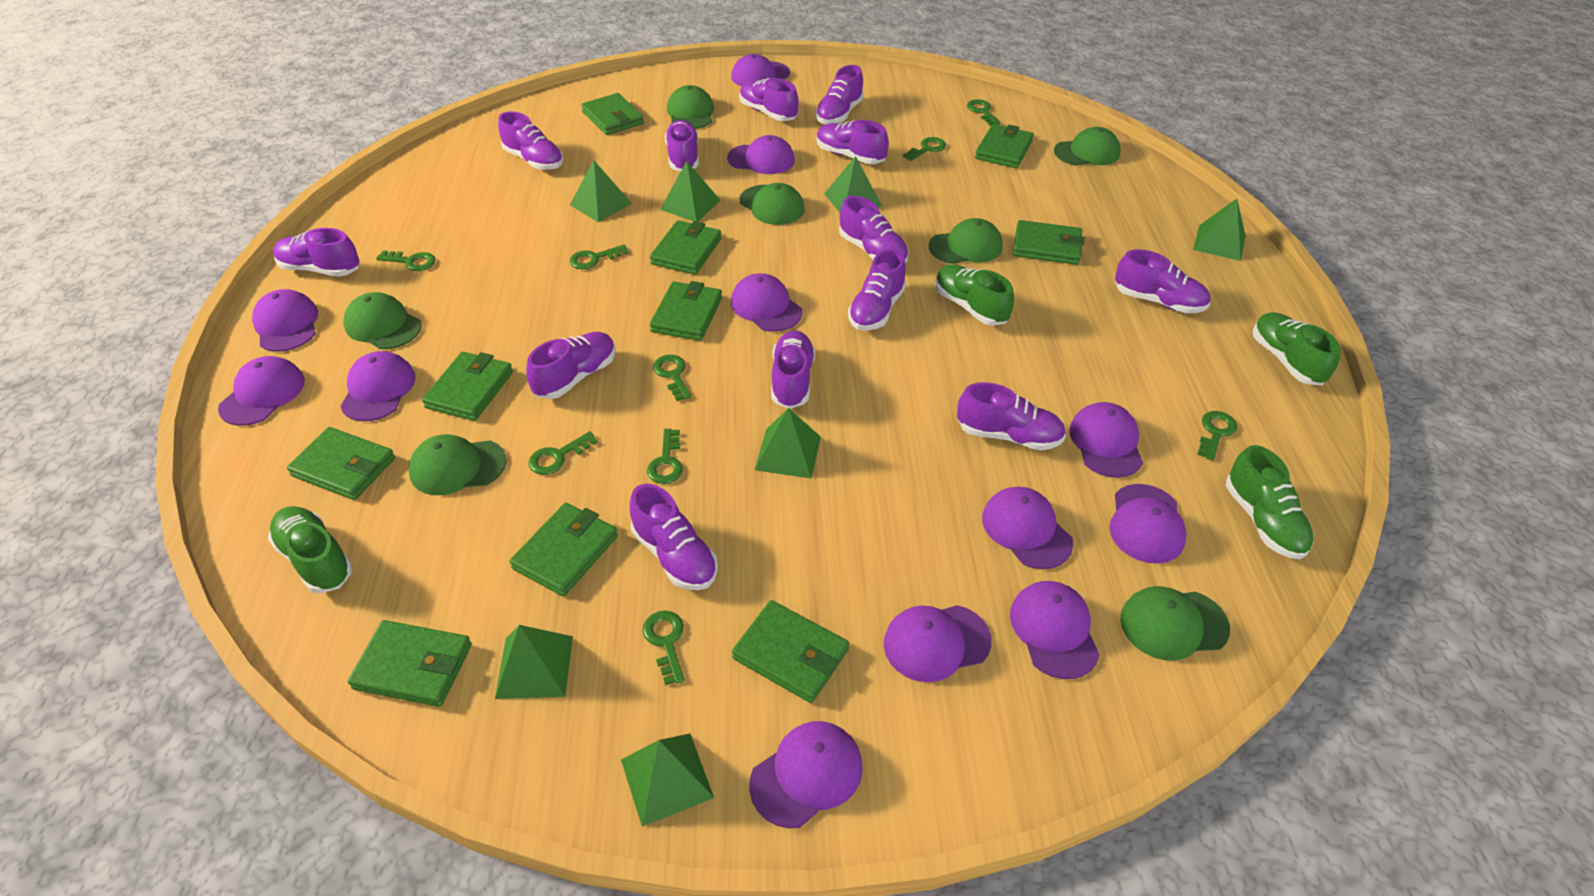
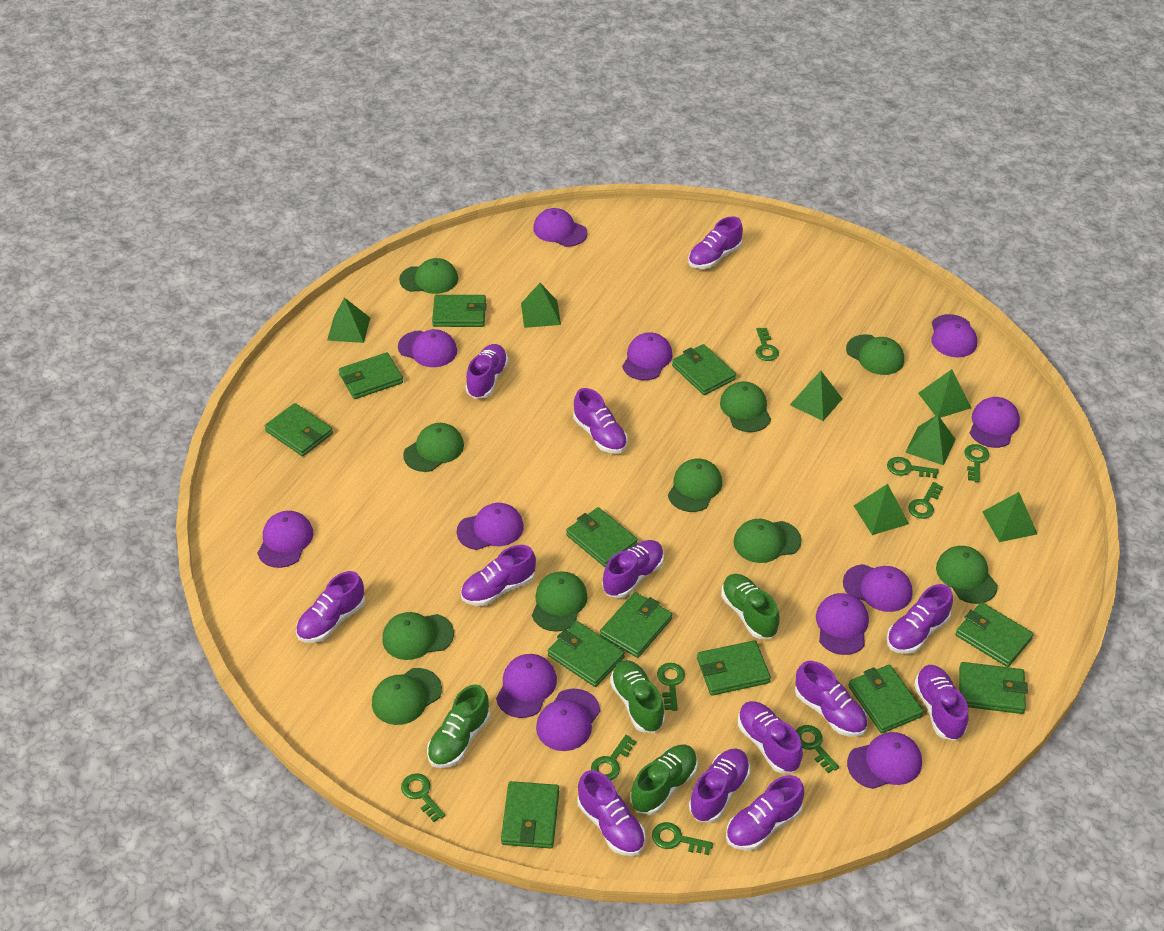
green cap: [344,292,422,349] [409,434,507,495] [667,85,714,129] [739,183,805,225] [929,218,1003,264] [1054,127,1121,165] [1120,586,1230,661] = 7 -> [372,668,442,725] [382,612,454,660] [399,258,458,294] [403,423,464,472] [532,571,588,632] [668,458,722,512] [720,381,771,432] [733,519,802,563] [846,334,904,375] [936,546,998,604] = 10
green wallet: [287,427,395,500] [348,620,472,707] [422,352,513,421] [510,503,618,596] [581,93,644,135] [650,221,722,275] [650,281,722,341] [732,600,849,703] [975,124,1034,168] [1013,220,1084,265] = 10 -> [265,403,333,456] [339,352,403,399] [432,295,487,327] [501,781,559,849] [548,621,625,687] [566,507,638,567] [600,592,672,658] [672,344,736,395] [697,640,771,696] [848,665,924,733] [956,602,1034,667] [959,662,1028,714] = 12

